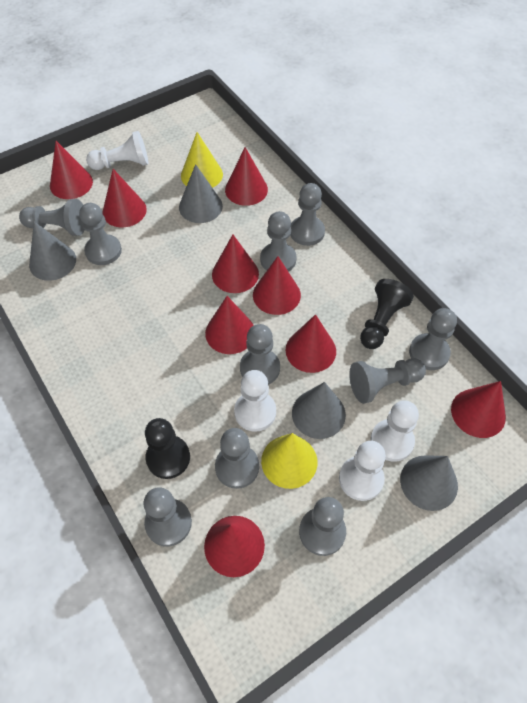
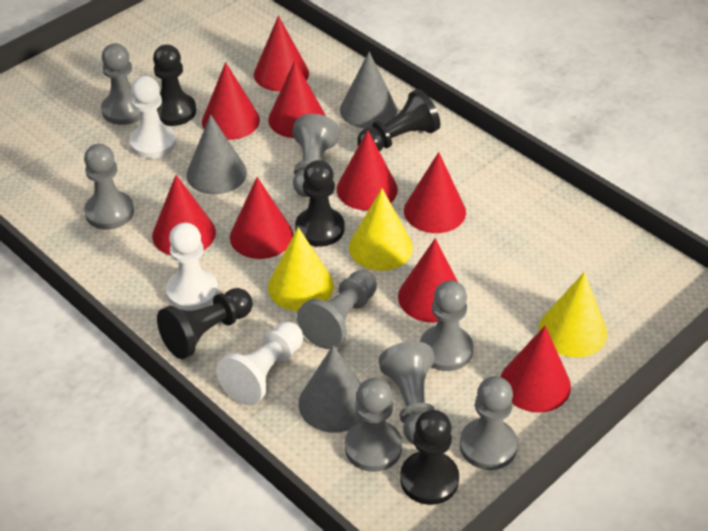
black pawn: [145,418,190,479] [360,279,414,349] = 2 -> [153,44,196,126] [157,288,253,359] [295,160,345,247] [357,89,440,151] [400,410,459,505] = 5
grey cone: [29,222,76,281] [179,164,223,223] [292,382,346,439] [400,455,458,511] = 4 -> [187,115,247,194] [299,345,362,433] [340,52,397,128] = 3
grey pawn: [19,199,85,236] [79,203,122,265] [143,487,192,547] [215,428,259,489] [240,324,280,385] [260,211,297,272] [290,183,325,246] [299,497,346,556] [349,358,426,404] [409,308,457,370] = 10 -> [84,144,134,229] [101,43,140,125] [293,114,340,197] [297,270,377,349] [345,378,402,472] [379,341,435,444] [420,280,473,371] [460,376,518,470] = 8
white pawn: [86,131,148,170] [234,370,276,432] [339,441,386,501] [371,400,419,462] = 4 -> [129,76,176,159] [166,223,218,311] [216,322,303,405] = 3
yellow cone: [181,132,223,188] [261,433,317,489] = 2 -> [268,227,334,311] [349,188,413,271] [539,272,607,357] = 3

